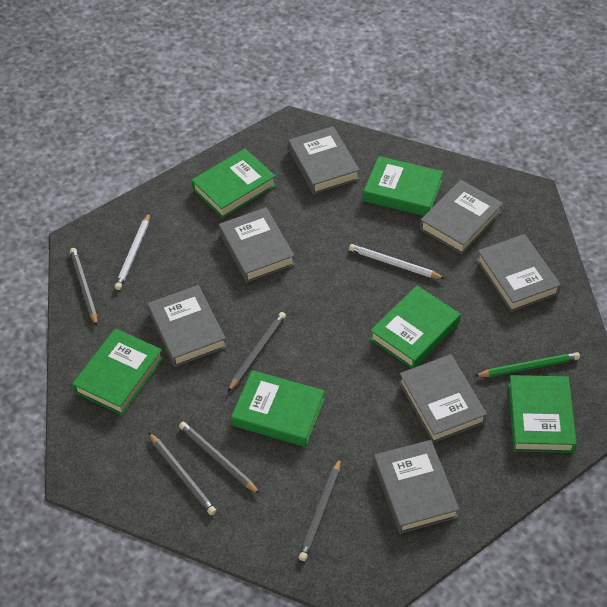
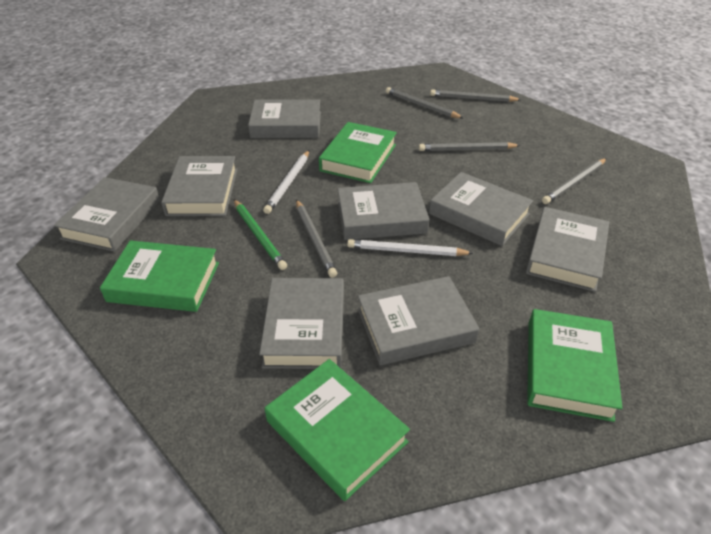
green book: [72,328,164,415] [191,149,276,218] [231,370,325,447] [363,156,443,216] [370,286,460,369] [508,375,577,453] = 6 -> [100,240,219,312] [265,359,410,501] [319,122,397,183] [527,309,623,422] = 4
grey book: [147,285,227,367] [219,207,295,283] [288,126,360,194] [373,440,460,534] [399,354,487,443] [420,180,503,254] [476,234,561,312] = 7 -> [54,177,160,252] [161,156,237,216] [248,99,321,138] [259,278,344,369] [338,182,429,240] [358,276,479,365] [429,172,533,246] [526,207,609,292] = 8

